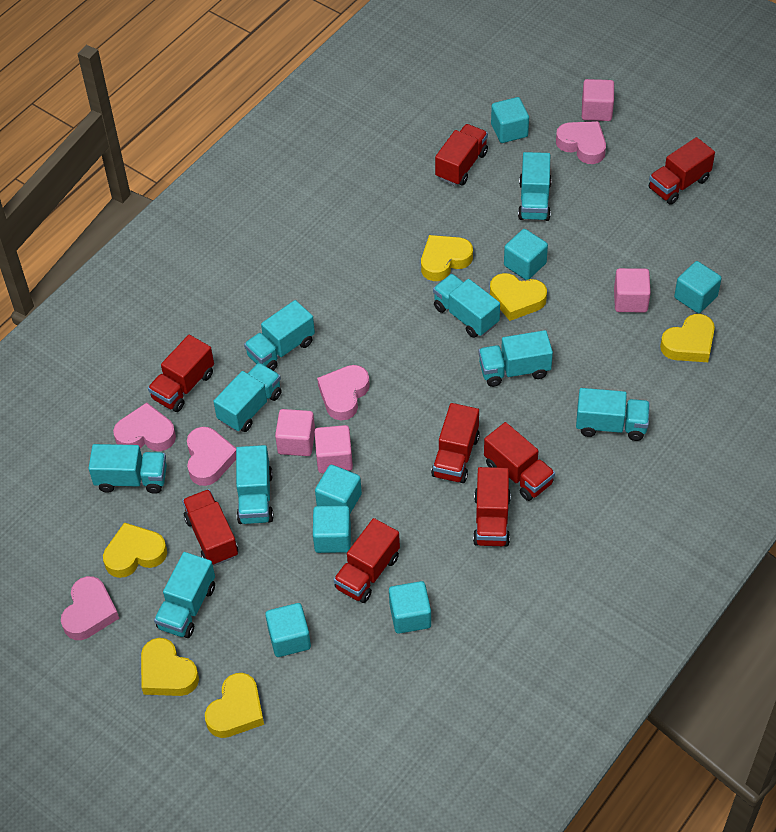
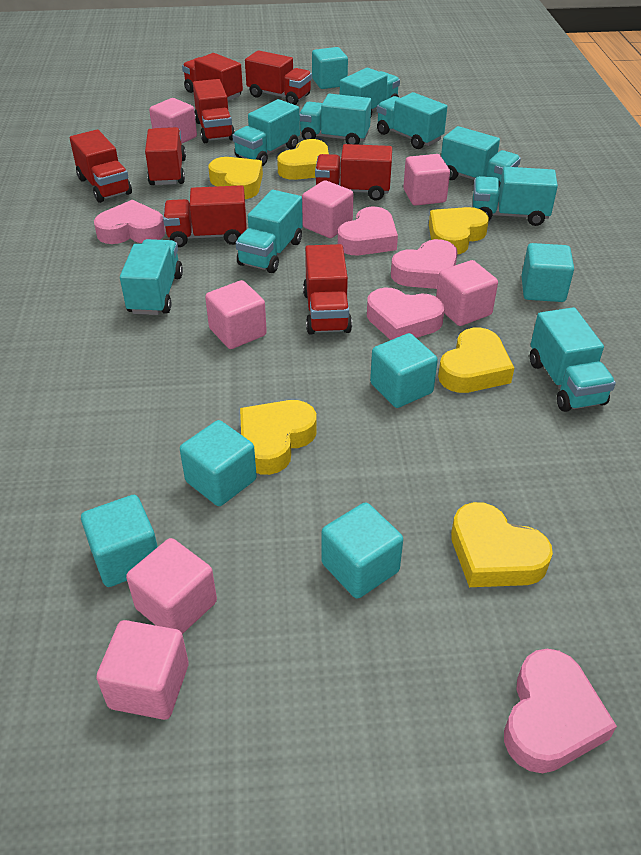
pink cube: [275,409,315,456] [314,425,353,473] [582,79,614,121] [614,268,651,313] = 4 -> [96,620,189,720] [126,538,217,634] [149,98,197,143] [205,280,267,349] [302,180,354,238] [403,154,450,206] [436,260,498,326] = 7
turquoise cube: [265,603,311,657] [313,506,351,553] [315,465,362,513] [389,581,431,634] [491,97,529,143] [504,229,548,280] [674,261,722,313] = 7 -> [81,495,158,587] [180,420,257,506] [312,47,348,89] [322,502,403,599] [370,333,438,408] [521,243,574,302] = 6

